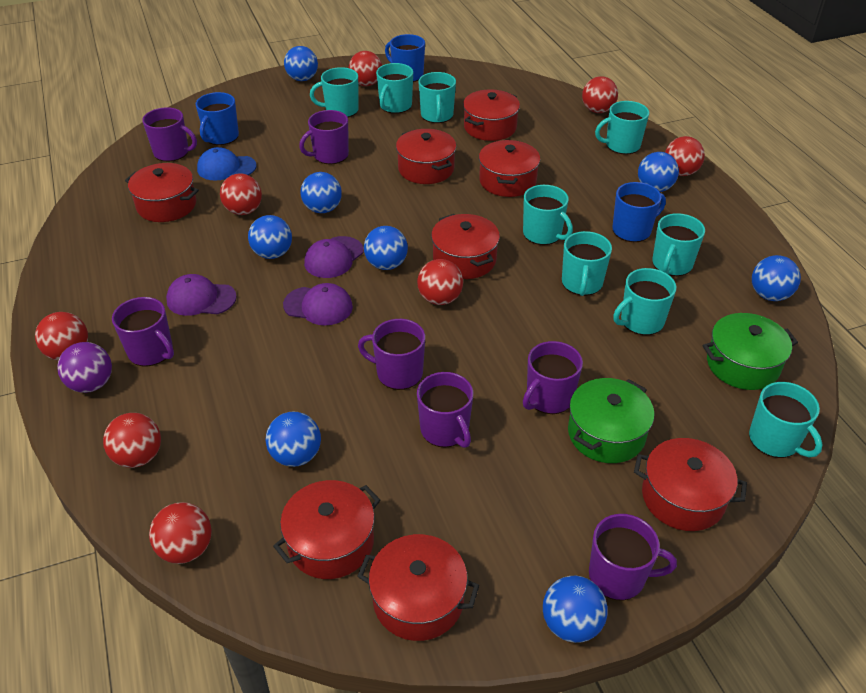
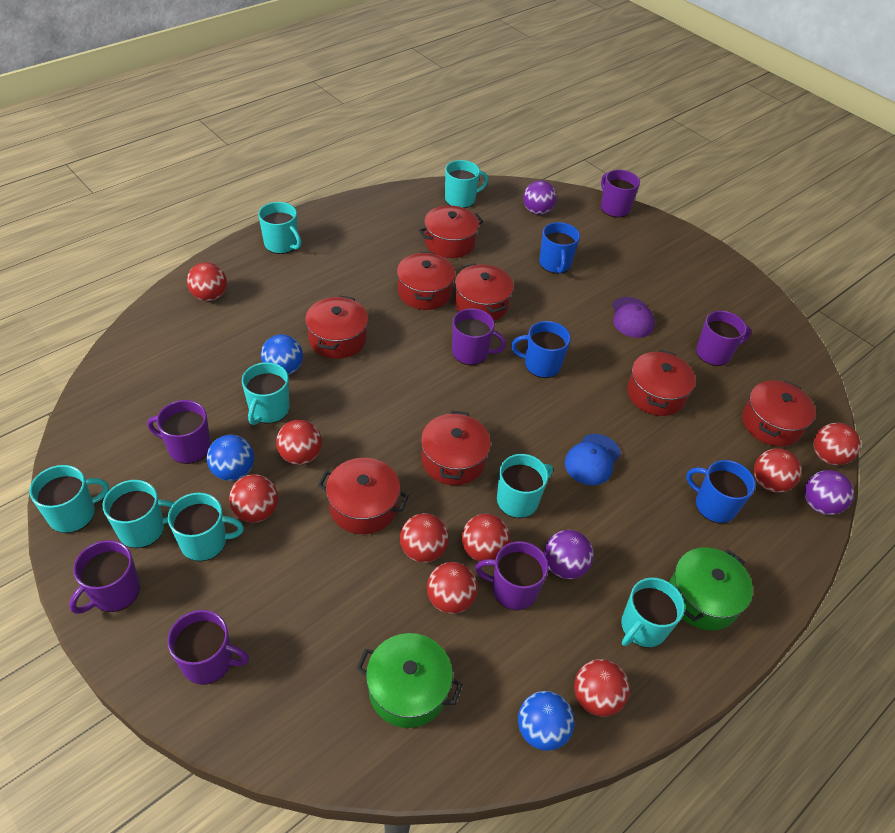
blue ball: [248,215,292,259] [265,412,321,467] [284,46,318,81] [301,172,342,213] [364,226,408,270] [543,576,608,643] [638,152,679,192] [752,255,801,301] = 8 -> [207,435,254,481] [261,335,303,375] [518,691,574,751] = 3
purple ball: [57,342,112,393] = 1 -> [523,180,557,215] [544,530,594,579] [804,470,854,515] = 3
purple cap: [166,274,237,316] [283,283,353,325] [304,236,364,278] = 3 -> [612,297,655,338] = 1
red ball: [35,312,88,360] [103,413,161,468] [149,502,212,564] [220,173,262,215] [349,51,382,86] [417,259,463,305] [582,76,618,113] [665,136,705,176] = 8 -> [187,262,227,301] [229,474,278,522] [276,420,322,465] [400,513,449,563] [427,562,478,614] [462,514,510,562] [574,659,630,717] [754,448,801,493] [813,423,861,465] = 9
turquoise mug: [310,67,358,117] [376,63,413,114] [418,72,456,123] [523,185,573,245] [562,231,612,296] [595,101,649,155] [613,268,677,335] [652,213,705,276] [749,382,823,458] = 9 -> [29,465,109,533] [103,480,174,548] [168,493,244,561] [242,362,289,425] [258,202,301,254] [445,160,488,208] [497,454,553,518] [621,578,685,648] = 8

